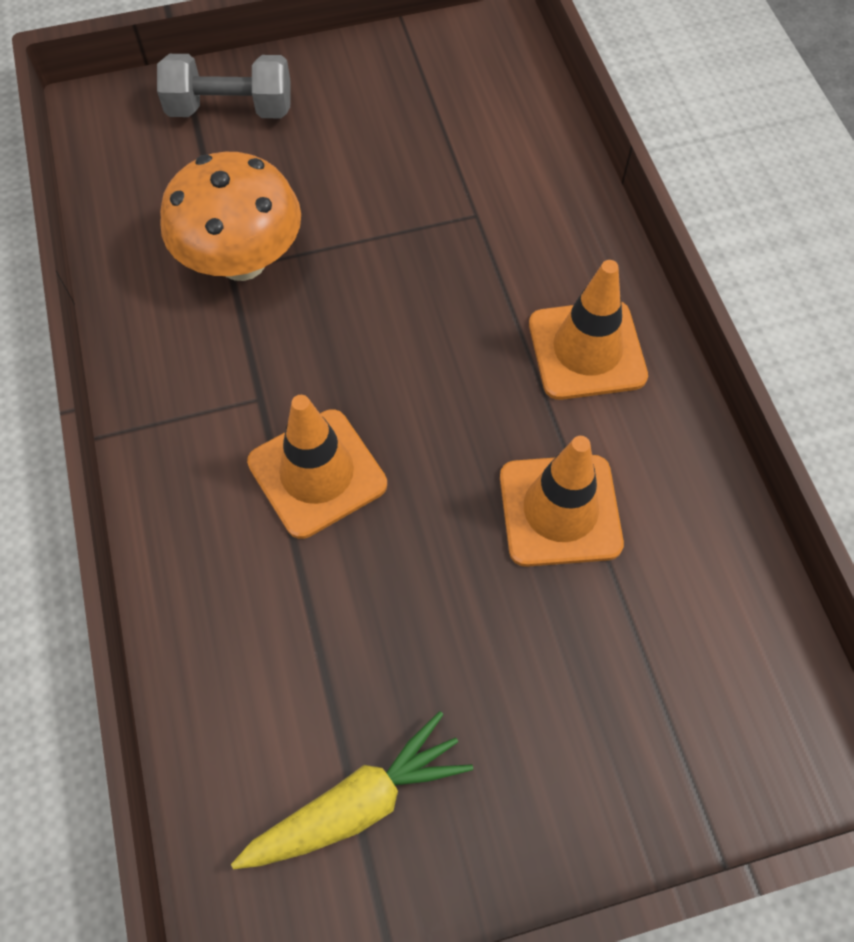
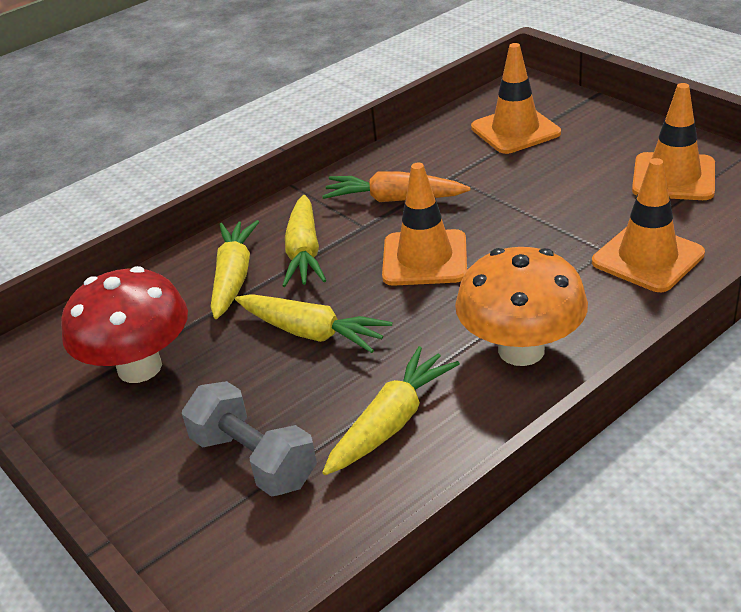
orange carrot: none = 0 -> [322,171,471,202] = 1
orange traffic cone: [247,395,387,539] [500,436,624,567] [529,260,648,400] = 3 -> [382,163,467,286] [471,43,561,154] [592,158,705,292] [632,83,715,200] = 4
red mushroom: none = 0 -> [61,266,188,383] = 1
yellow carrot: [231,711,473,869] = 1 -> [211,220,259,319] [235,294,392,353] [282,195,326,287] [322,346,460,475] = 4

